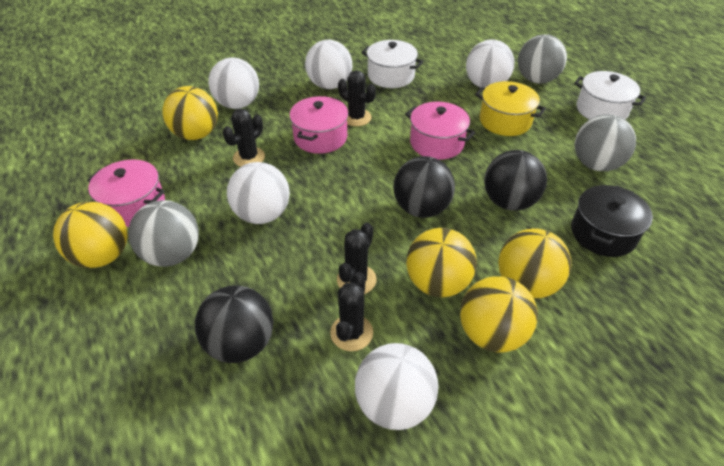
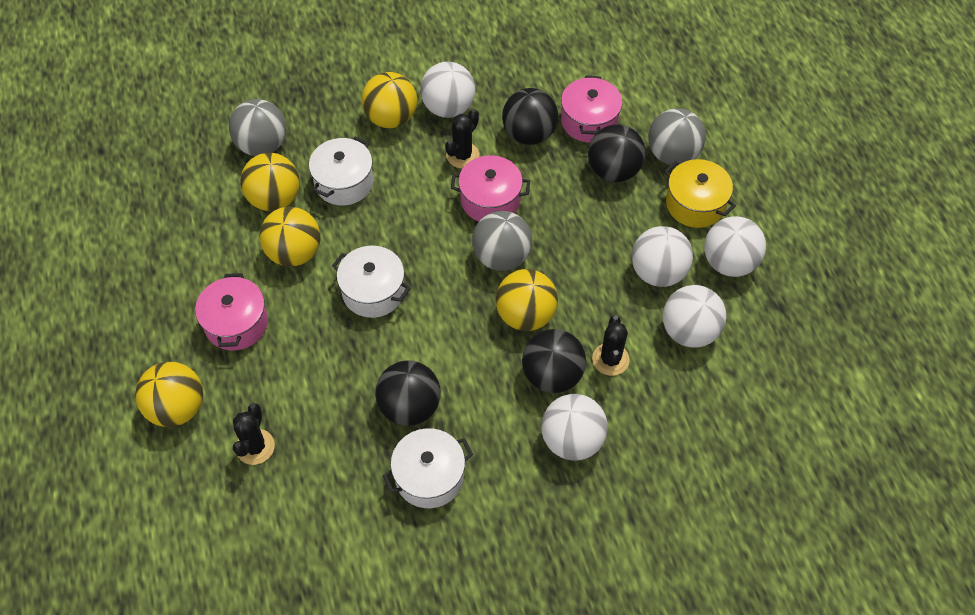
black ball: [195,285,274,363] [394,156,455,218] [484,150,547,211] = 3 -> [375,360,441,426] [502,88,558,145] [522,329,586,393] [588,124,646,182] = 4
black cactus: [222,109,265,167] [330,272,373,351] [337,222,377,294] [338,70,376,126] = 4 -> [233,403,275,465] [445,109,479,168] [592,316,630,376] = 3
black pot: [571,185,653,257] = 1 -> none = 0
white pot: [361,40,423,88] [574,71,646,120] = 2 -> [309,137,373,206] [332,246,411,318] [383,428,473,508] = 3

